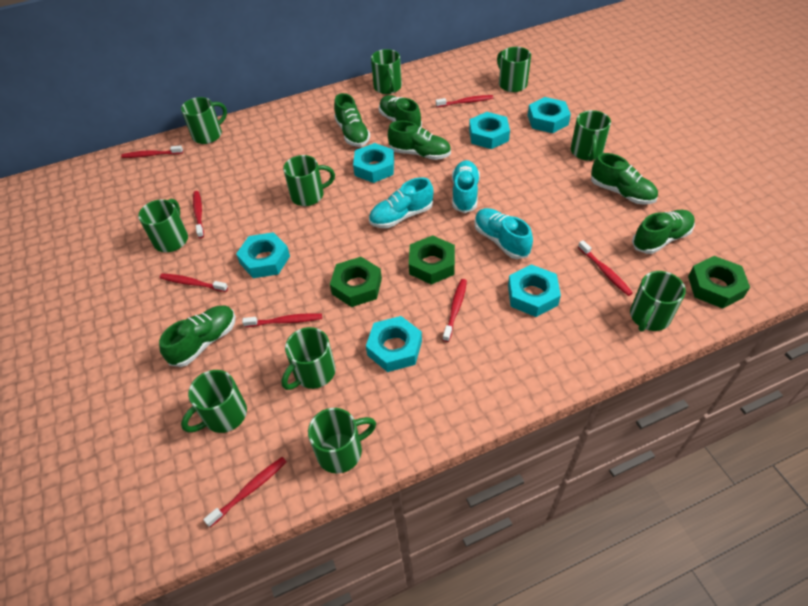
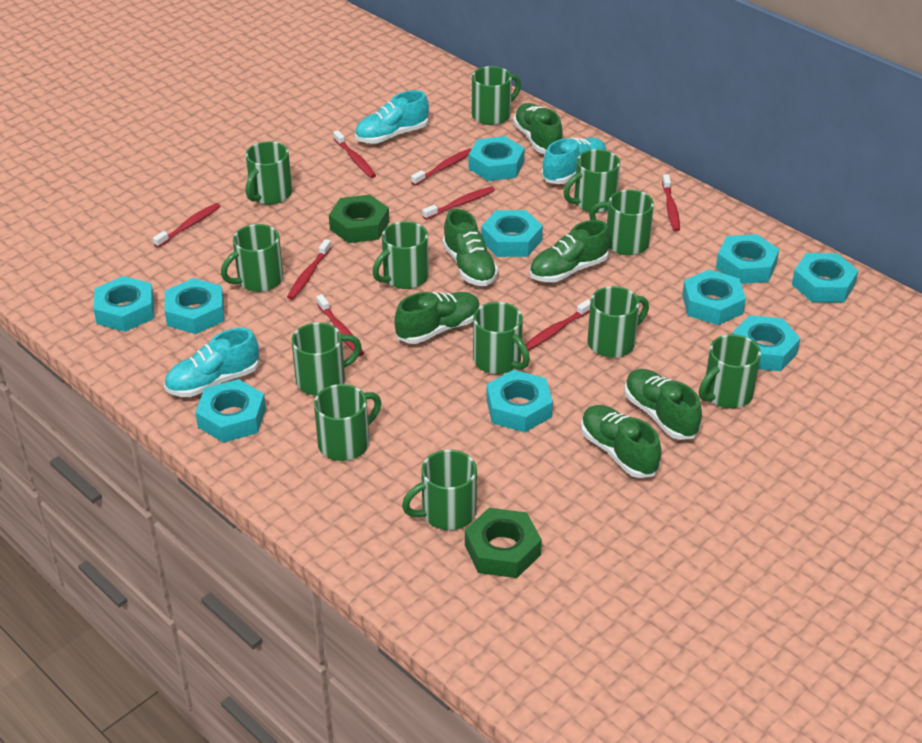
green mug: [138,199,188,252] [181,97,227,144] [181,370,247,433] [281,327,336,390] [283,155,335,206] [308,408,376,474] [371,49,402,94] [497,47,531,92] [571,110,611,161] [630,271,686,332] = 10 -> [221,224,283,292] [246,141,292,205] [291,322,362,396] [314,384,381,461] [372,221,429,289] [402,449,477,530] [472,66,521,125] [473,302,530,374] [564,149,620,213] [588,286,649,358] [589,189,654,255] [699,334,761,408] = 12
green nut: [330,257,382,307] [409,235,455,285] [688,256,750,309] = 3 -> [329,195,389,243] [465,508,542,578] = 2
turquoise nut: [236,232,290,278] [353,143,394,183] [366,316,422,372] [469,112,510,149] [508,264,561,317] [528,97,571,133] = 6 -> [93,276,154,332] [165,278,224,334] [195,379,266,443] [469,136,525,181] [481,210,543,257] [486,370,553,432] [682,270,746,325] [716,234,779,284] [732,315,801,371] [792,253,859,303] = 10

